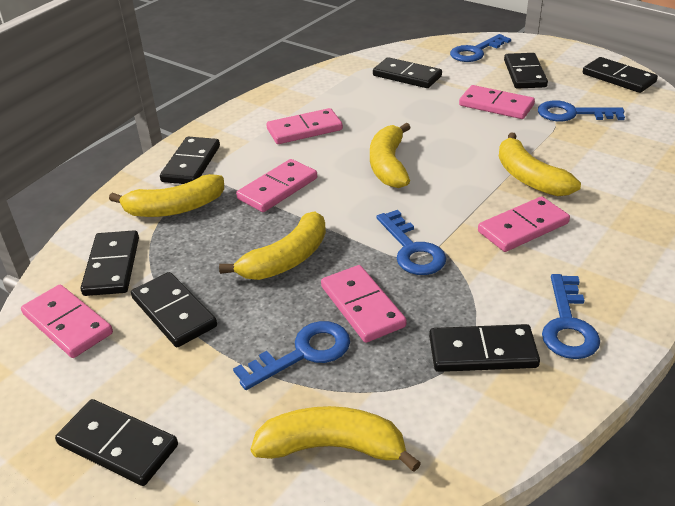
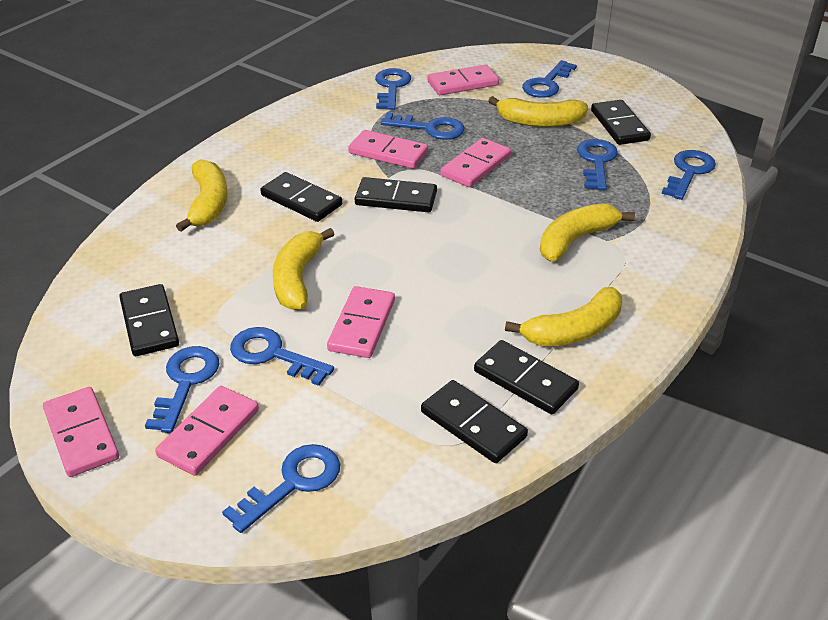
black domino: [55,399,178,486] [81,230,139,296] [131,272,217,347] [160,137,220,184] [373,57,442,88] [429,324,540,372] [504,53,548,89] [583,57,658,93] = 8 -> [119,284,179,356] [260,172,342,222] [355,177,437,212] [421,380,528,463] [474,340,579,414] [591,100,651,145] = 6
blue key: [233,321,350,390] [376,210,446,275] [450,34,511,62] [538,100,625,121] [542,274,600,359] = 5 -> [145,346,219,433] [222,444,340,533] [230,327,334,386] [375,68,411,110] [381,112,464,140] [522,60,577,98] [577,139,618,190] [662,150,716,200] = 8

